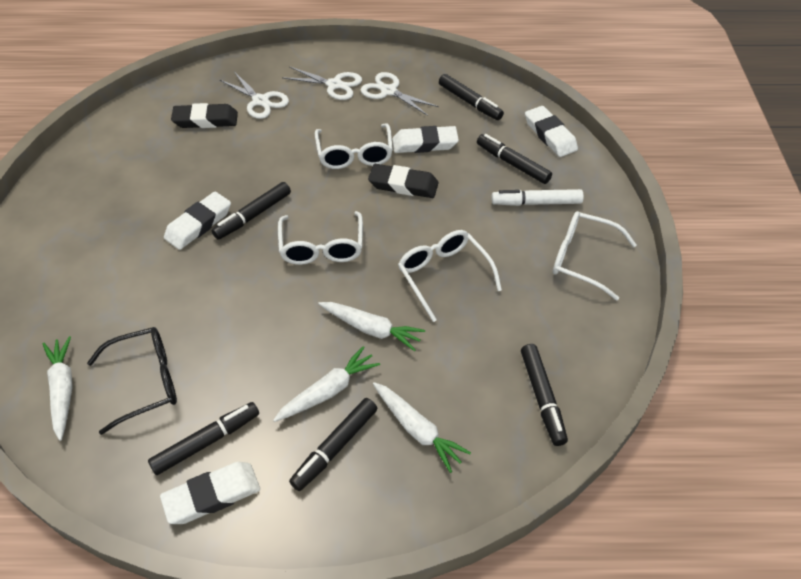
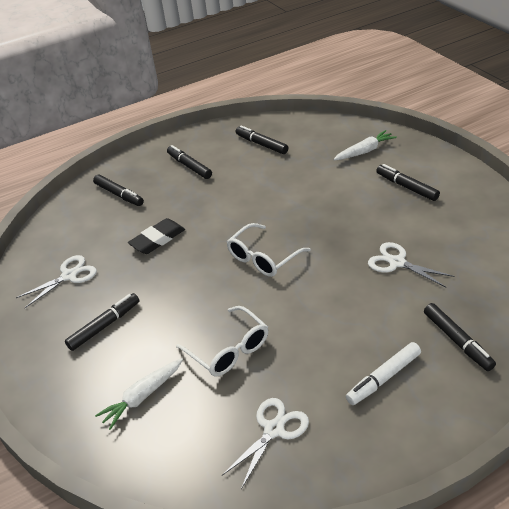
black eraser: [171,103,238,128] [368,164,438,198] = 2 -> [128,218,185,254] = 1
black glasses: [87,327,177,435] = 1 -> none = 0
white carrot: [42,336,72,441] [273,346,380,422] [318,302,425,351] [373,382,471,473] = 4 -> [95,358,183,430] [333,130,397,160] = 2
white eraser: [160,462,260,524] [164,192,231,250] [392,126,459,153] [525,106,578,157] = 4 -> none = 0
white glasses: [278,211,363,265] [315,123,393,169] [398,230,502,322] [553,211,636,300] = 4 -> [176,306,268,376] [227,223,310,277] = 2

